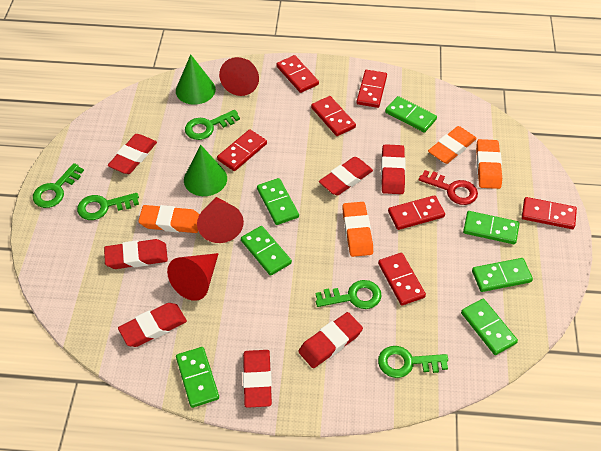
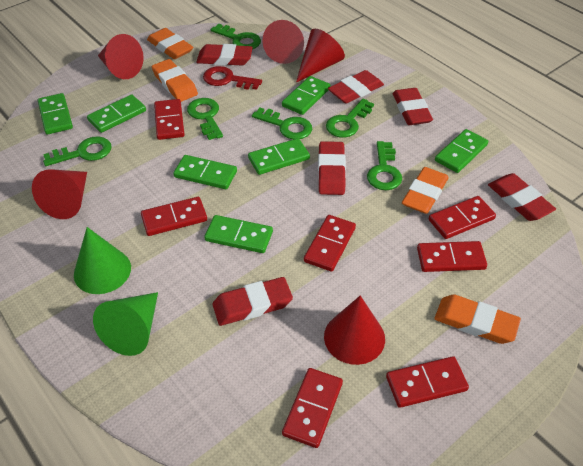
green key: [33,163,84,208] [77,193,139,220] [185,110,240,140] [316,280,382,309] [378,346,448,378] = 5 -> [43,136,112,166] [187,98,223,140] [211,24,261,49] [252,108,312,139] [326,99,374,138] [367,141,402,190] = 6
red cone: [167,253,219,301] [197,197,244,243] [219,57,259,96] = 3 -> [32,169,87,219] [98,34,144,79] [262,20,304,64] [296,29,345,83] [324,296,385,365] = 5
red eraser: [104,239,168,269] [108,134,157,174] [118,303,187,347] [243,350,272,408] [298,312,363,368] [319,157,373,196] [381,144,406,194] = 7 -> [196,44,253,65] [212,277,293,326] [318,141,346,195] [328,70,384,103] [393,88,433,125] [488,173,556,221] = 6

